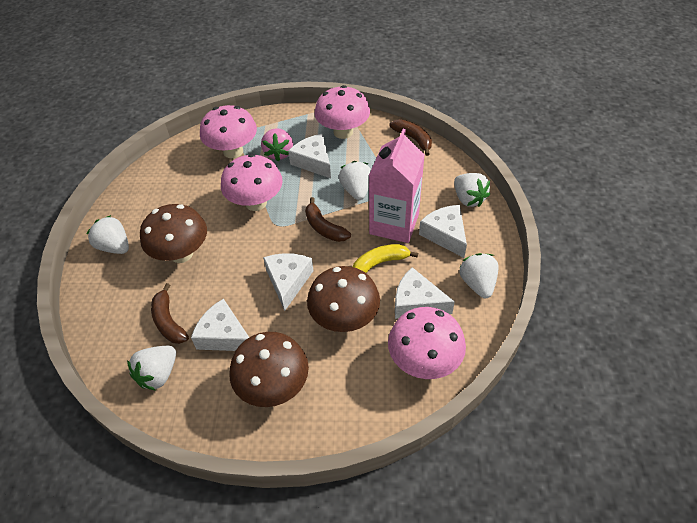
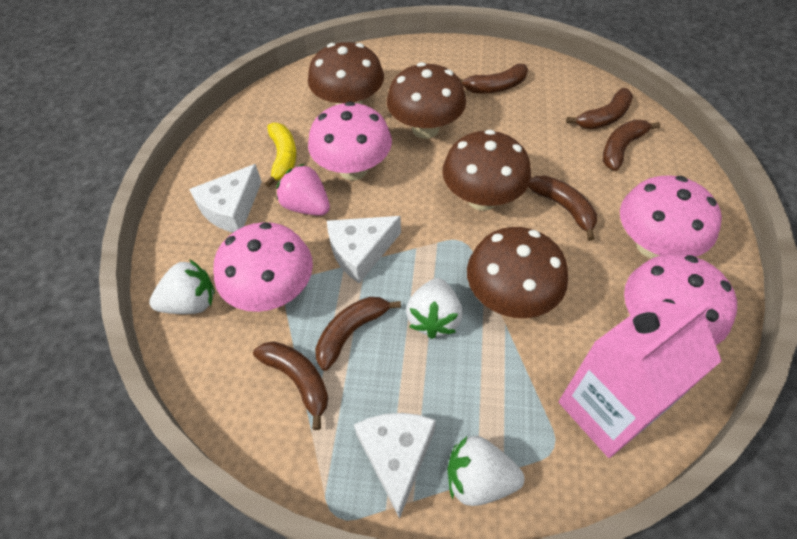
brown banana: [151,283,189,344] [305,197,351,242] [390,119,432,156] = 3 -> [253,342,328,430] [315,297,401,371] [459,64,528,93] [528,175,597,241] [566,88,633,129] [603,120,661,171] = 6
brown mushroom: [140,204,207,263] [229,332,309,407] [307,266,380,332] = 3 -> [308,42,384,105] [387,62,466,139] [442,130,531,211] [467,227,568,318] = 4
white cheese: [191,299,249,351] [263,253,314,311] [288,134,331,178] [395,267,455,319] [419,205,467,258] = 5 -> [189,164,262,232] [327,216,401,284] [354,413,436,519] = 3
white strawberry: [87,215,129,254] [127,346,176,391] [339,161,371,200] [454,173,490,207] [459,253,499,298] = 5 -> [149,259,215,314] [406,278,463,339] [447,436,524,506] = 3

